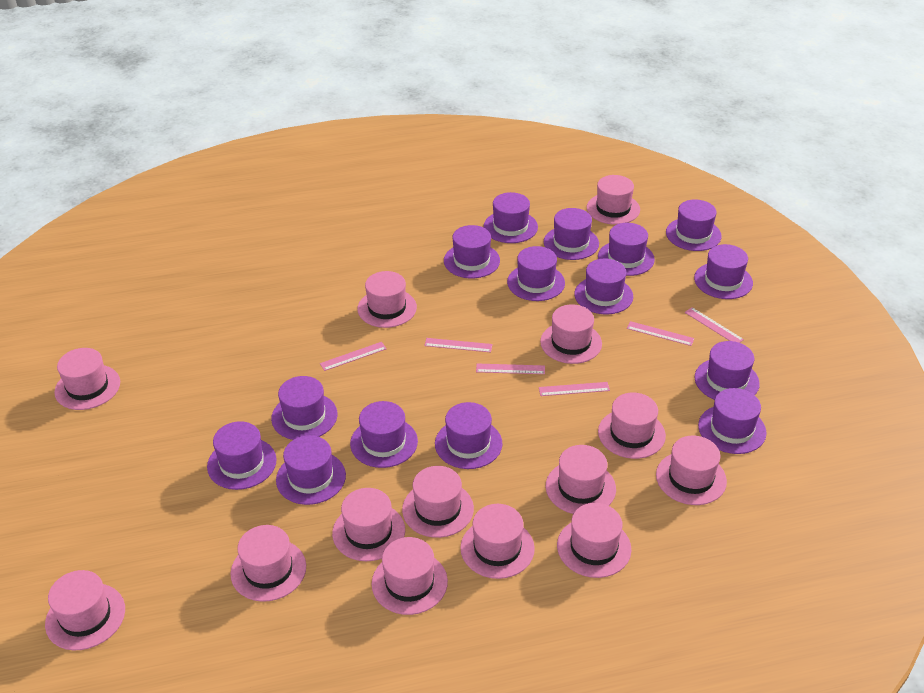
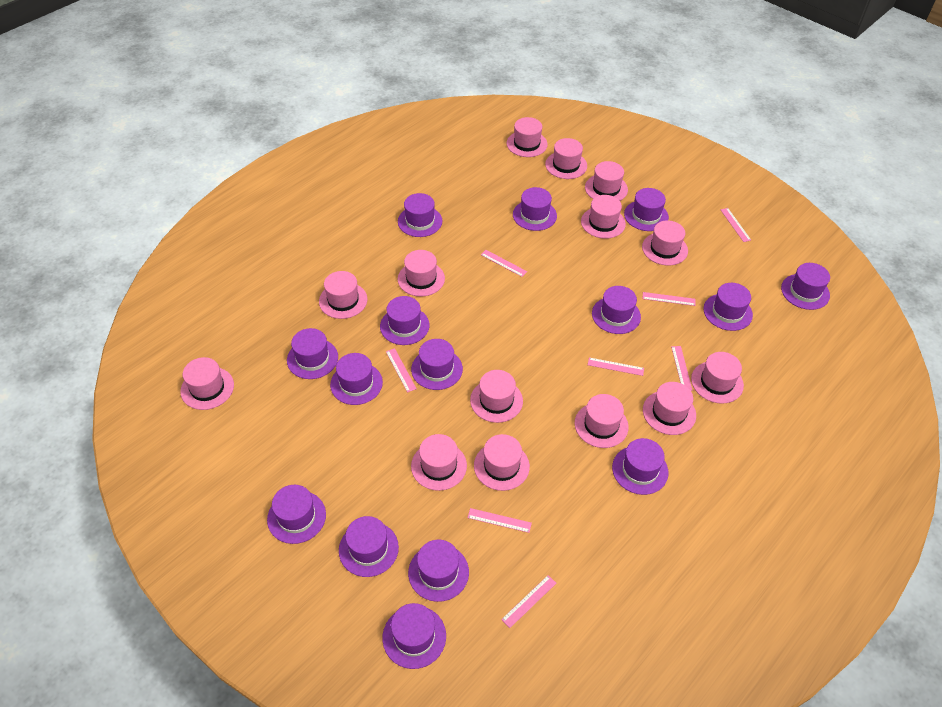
pink ruler: [320,342,387,371] [424,338,492,352] [476,364,545,374] [539,382,610,396] [627,321,694,346] [685,307,744,343] = 6 -> [386,348,417,393] [467,508,532,533] [481,250,527,277] [501,575,556,628] [588,357,644,376] [642,292,695,306] [671,346,693,391] [720,208,751,242] = 8

